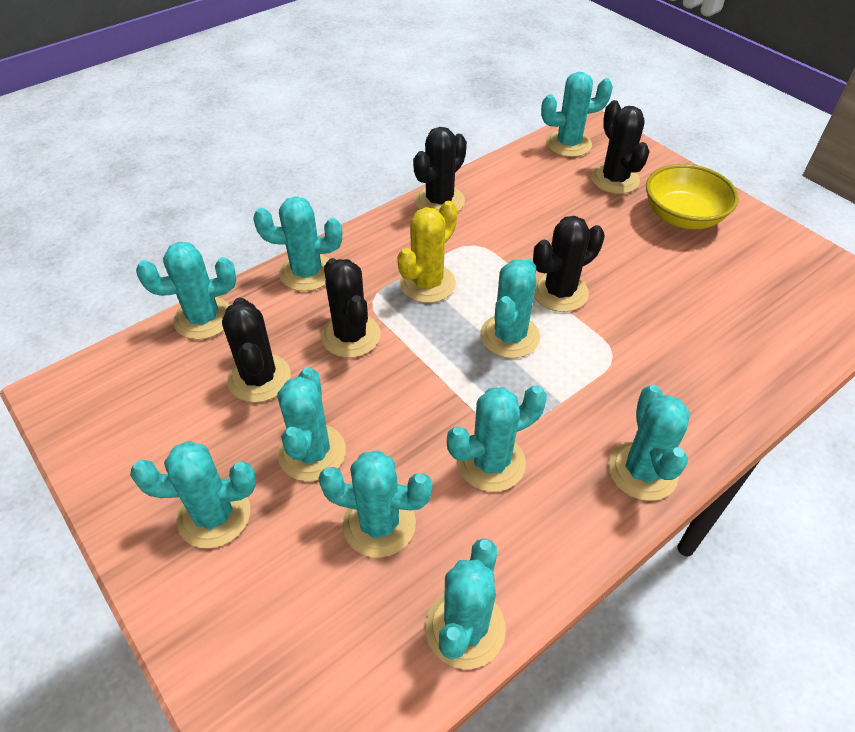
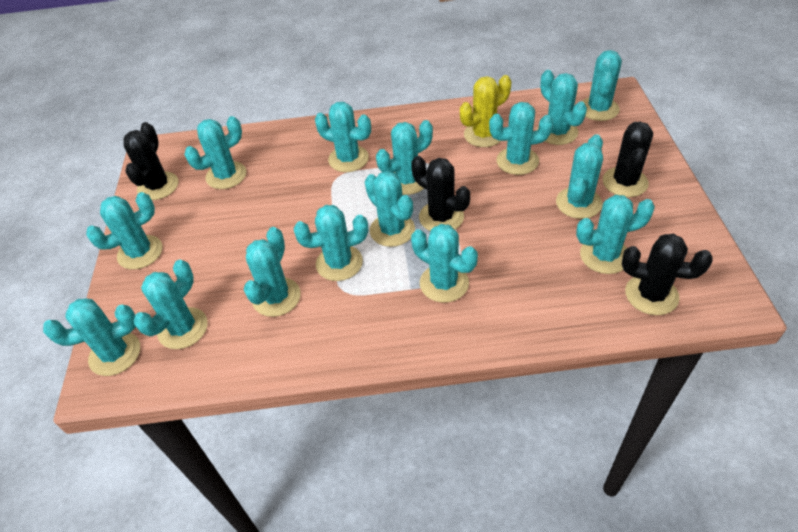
black cactus: [222,298,291,403] [321,258,381,358] [413,127,467,212] [533,216,605,312] [591,100,650,194] = 5 -> [124,122,178,200] [411,156,470,231] [603,121,653,197] [622,234,713,315] = 4
turquoise cactus: [130,441,256,548] [136,242,236,340] [253,196,342,291] [277,367,346,482] [318,450,432,558] [425,538,506,669] [447,385,547,492] [480,259,540,358] [541,72,613,157] [608,385,690,501] = 10 -> [43,299,140,376] [86,192,162,270] [134,260,208,349] [184,116,247,189] [244,227,301,317] [294,205,368,281] [315,102,371,172] [365,171,415,247] [376,120,433,195] [411,224,478,303] [489,102,553,175] [537,70,587,145] [556,134,603,219] [576,195,655,274] [582,50,622,121] = 15
yellow bowl: [646,164,739,229] = 1 -> none = 0

